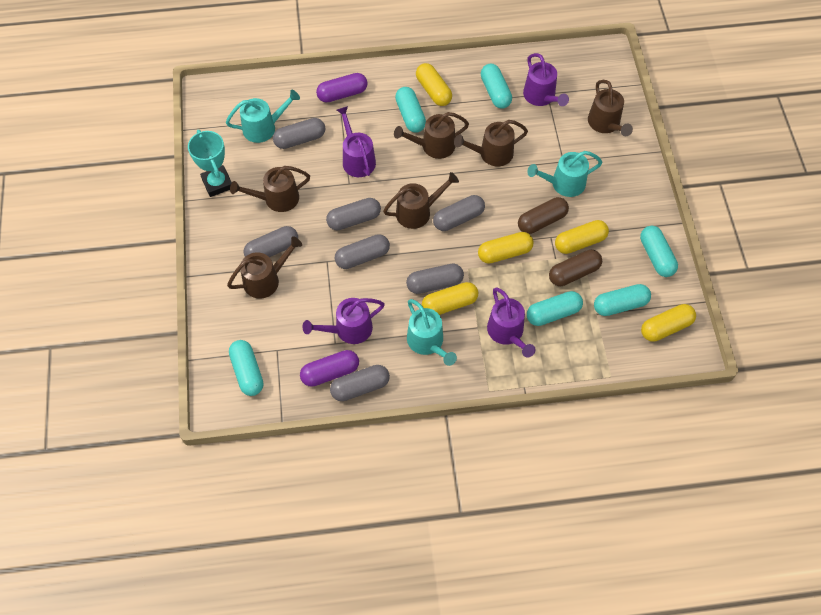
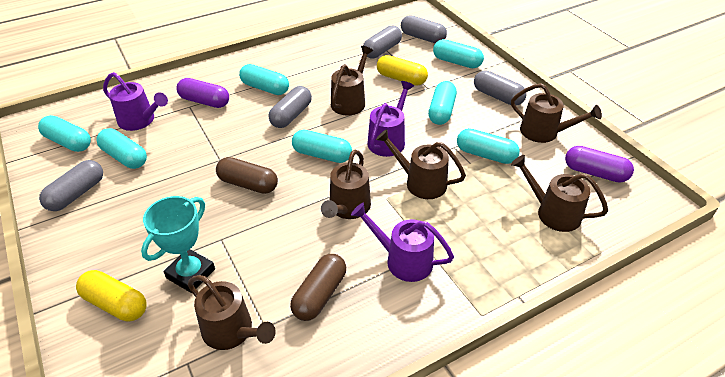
grey capsule: [244,226,298,257] [273,118,325,149] [326,198,381,230] [330,365,390,401] [335,234,390,269] [406,264,464,294] [433,195,485,231] = 7 -> [39,160,103,211] [269,86,312,128] [363,25,402,59] [401,15,447,43] [474,71,527,106] = 5
purple watering can: [303,298,385,344] [337,106,376,177] [487,287,536,357] [523,53,569,106] = 4 -> [103,72,168,131] [351,203,454,282] [367,81,414,157] = 3
turquoise capsule: [229,340,264,396] [395,87,426,133] [481,64,512,109] [527,291,583,326] [594,284,651,316] [640,226,678,277] = 6 -> [38,115,91,152] [96,128,147,169] [239,64,289,95] [292,130,352,163] [428,81,457,125] [433,39,484,68] [457,128,520,164] = 7
turquoise watering can: [226,90,300,143] [407,299,457,366] [527,151,602,197] = 3 -> none = 0
yellow capsule: [416,63,452,106] [422,282,478,315] [478,232,534,264] [555,220,609,254] [641,304,696,342] = 5 -> [76,270,146,322] [377,55,428,86] = 2

